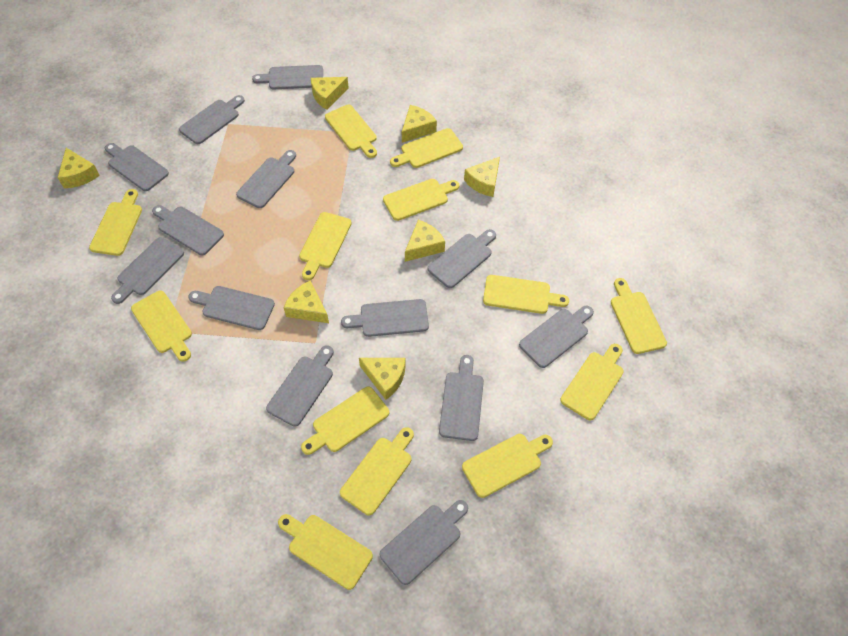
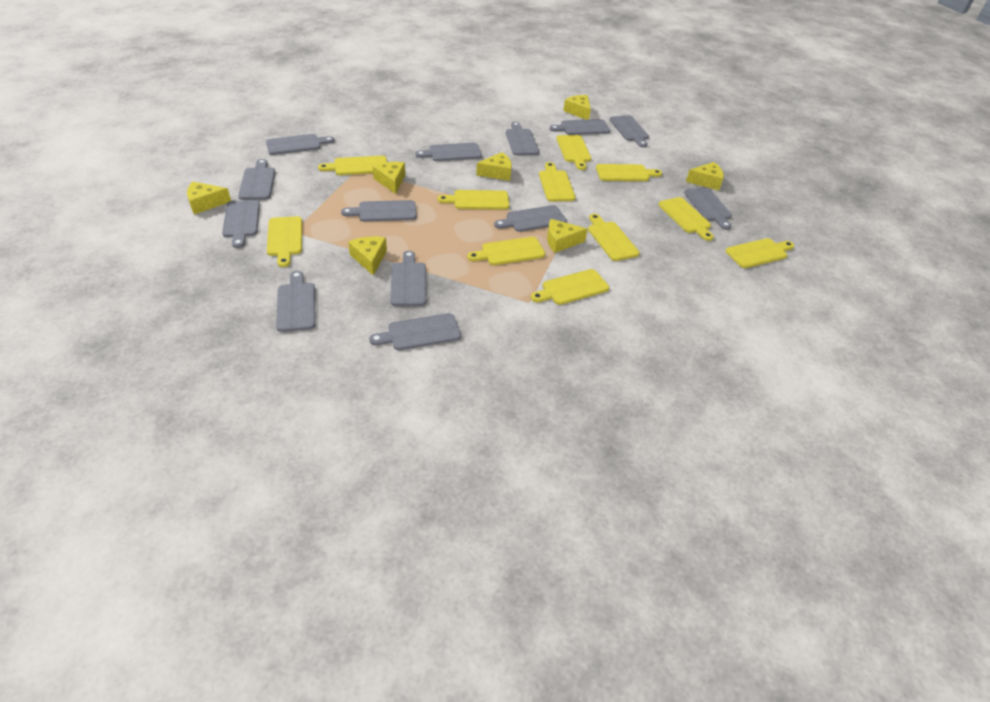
yellow cutting board: [89,189,142,256] [131,290,192,362] [278,514,373,590] [299,212,352,280] [301,387,389,455] [325,105,377,158] [340,427,414,515] [383,179,459,221] [390,128,463,168] [462,434,553,498] [483,275,569,314] [560,344,624,420] [611,278,667,354] = 13 -> [267,216,302,267] [318,156,387,175] [438,190,509,210] [467,237,545,265] [531,269,609,305] [539,162,576,201] [556,135,591,170] [588,214,640,261] [596,164,662,181] [659,197,714,241] [726,238,794,268] = 11

